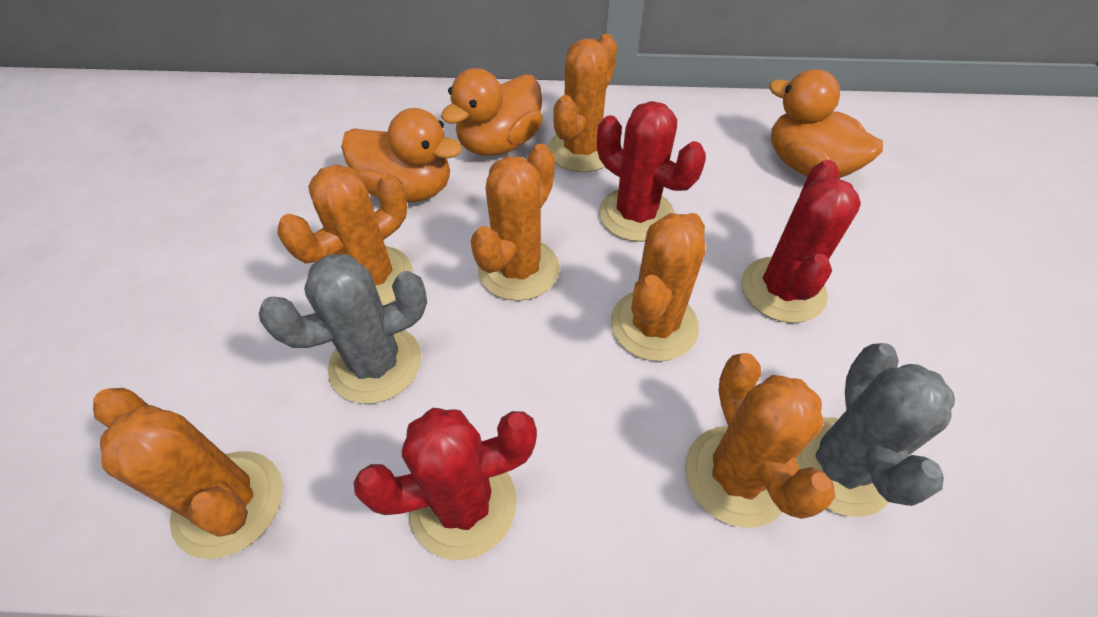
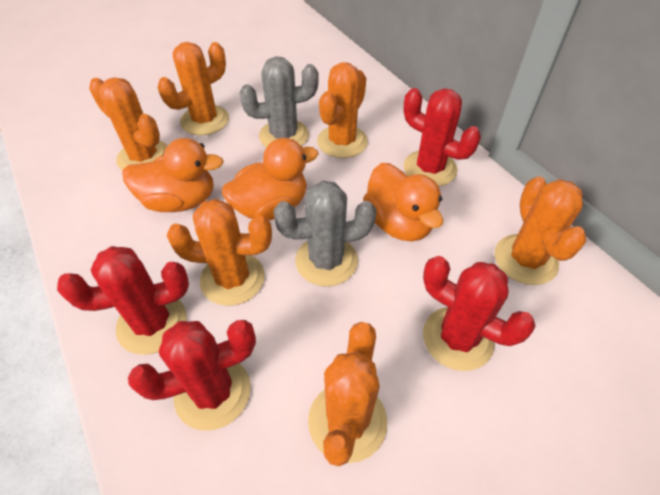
red cactus: [353,408,537,560] [597,101,706,242] [742,160,861,323] = 3 -> [57,246,189,355] [128,320,256,431] [403,88,481,187] [423,256,536,371] = 4

